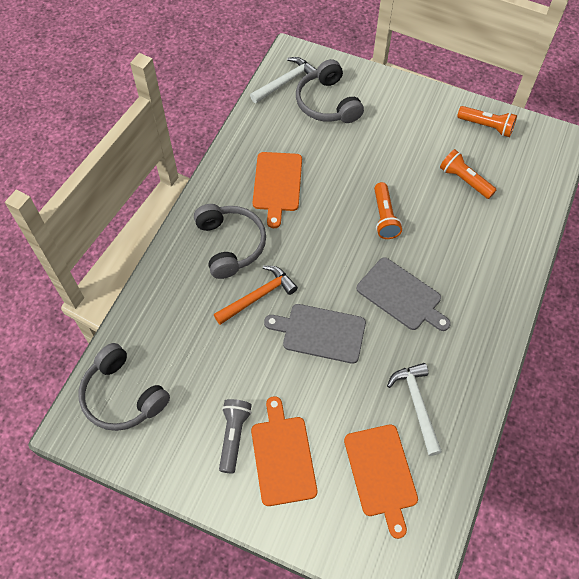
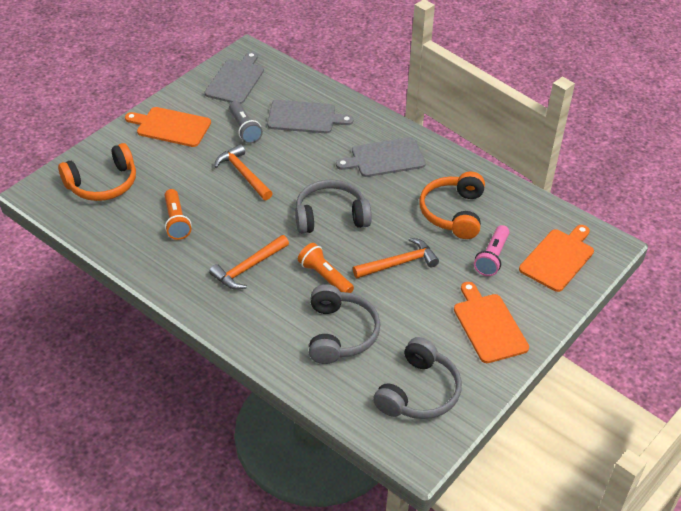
grey cutting board: [264,304,366,364] [356,257,451,331] = 2 -> [205,52,264,104] [267,100,354,133] [336,137,426,177] = 3
orange flashlight: [374,182,402,239] [440,149,497,199] [457,106,517,137] = 3 -> [164,189,191,240] [298,243,354,293] = 2
orange hammer: [214,266,298,325] = 1 -> [209,235,289,290] [214,144,273,200] [353,238,439,278] = 3
orange headphones: none = 0 -> [58,143,136,201] [419,172,485,239] = 2
pink flashlight: none = 0 -> [474,225,509,276] = 1
white hammer: [250,57,317,103] [387,363,442,456] = 2 -> none = 0

